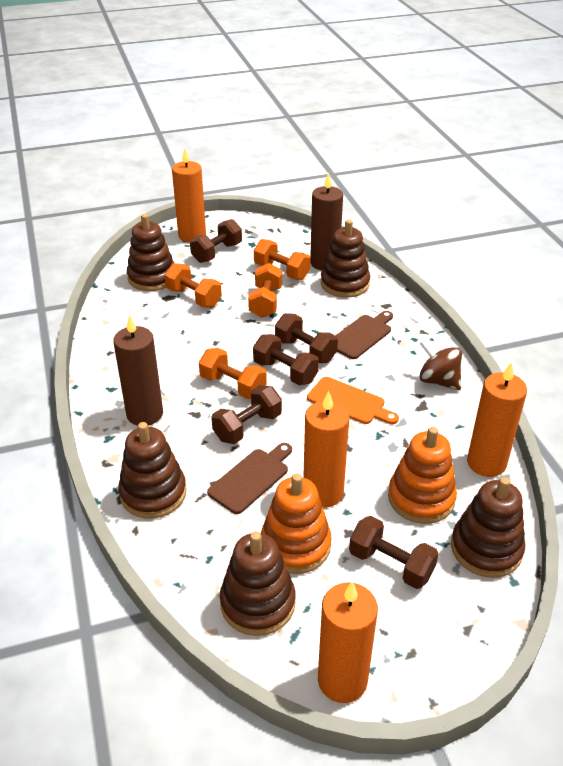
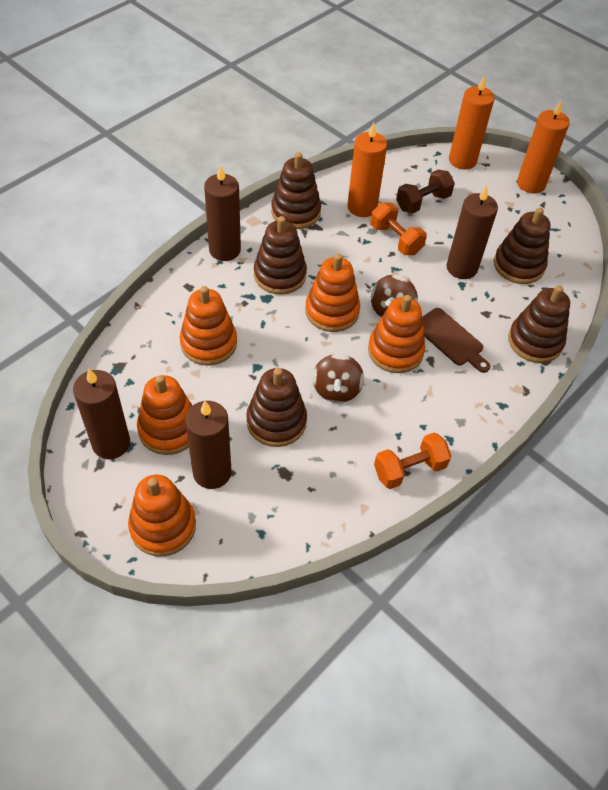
brown candle: [113,314,163,426] [310,172,343,270] = 2 -> [73,369,130,459] [185,401,232,489] [204,165,241,261] [447,185,498,279] = 4
brown cutting board: [207,443,292,514] [335,311,393,359] = 2 -> [422,308,490,373] = 1
brown dumbbell: [190,219,242,263] [211,385,282,444] [253,334,319,385] [275,313,338,363] [349,516,439,589] = 5 -> [396,170,455,213] = 1
brown spinning top: [419,339,462,390] = 1 -> [313,354,364,403] [371,275,418,317] = 2
orange candle: [172,148,206,242] [303,391,350,508] [318,581,378,703] [467,362,527,477] = 4 -> [347,123,387,217] [449,76,495,170] [517,101,570,194] = 3
orange cutting board: [307,377,399,424] = 1 -> none = 0
orange dumbbell: [164,263,222,308] [199,348,267,399] [248,263,282,318] [254,239,310,280] = 4 -> [370,202,427,255] [374,432,451,489] = 2
orange stacking toy: [261,473,332,574] [388,427,457,524] = 2 -> [128,475,196,556] [137,375,192,455] [180,286,237,366] [305,254,360,332] [368,295,426,373] = 5

